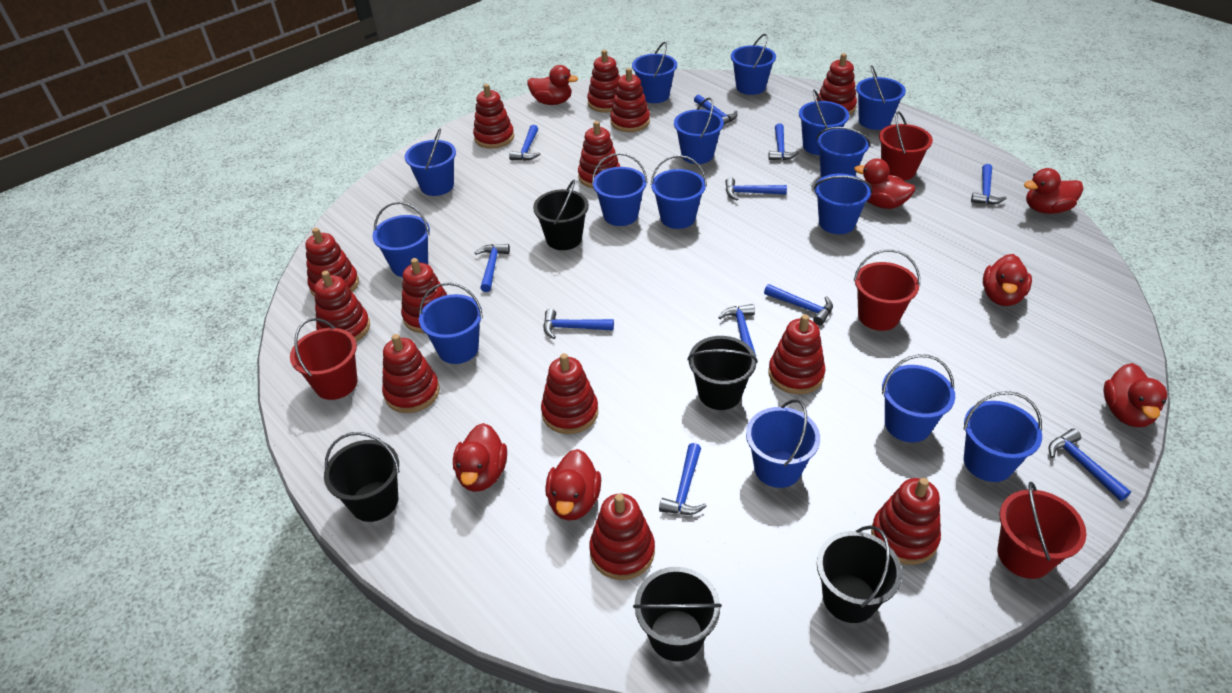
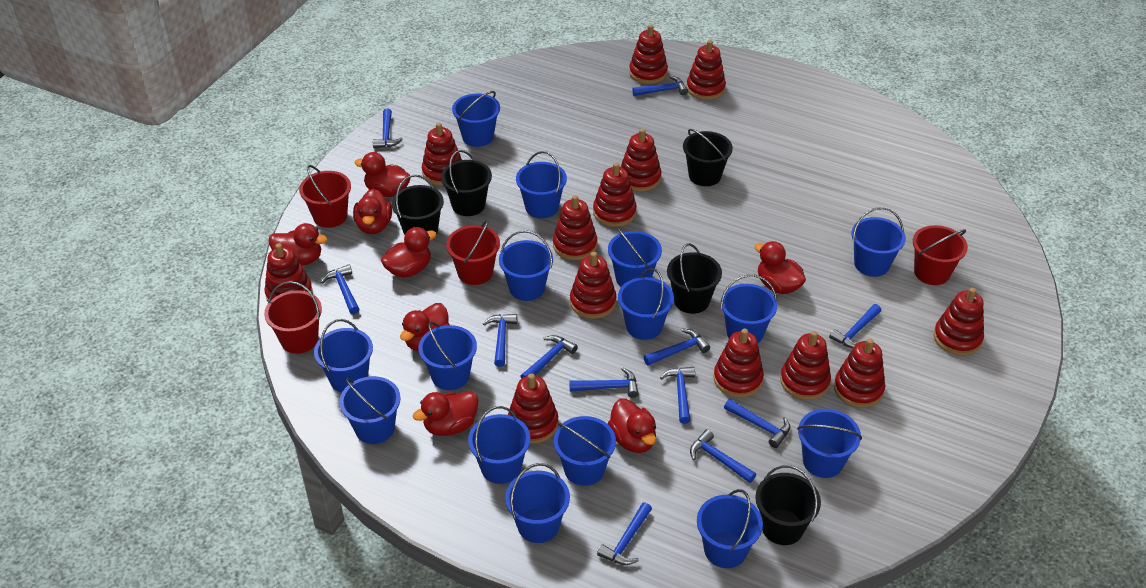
blue hammer: [475,244,510,292] [509,125,540,161] [543,309,614,339] [659,443,707,515] [694,94,737,125] [718,304,756,355] [725,177,787,200] [764,284,833,326] [768,123,799,160] [971,164,1007,204] [1049,429,1131,501] = 11 -> [321,264,359,314] [373,109,403,148] [483,314,517,367] [520,335,578,379] [569,368,639,398] [597,502,652,565] [632,76,688,96] [644,329,710,366] [660,367,695,424] [690,429,756,483] [724,399,790,448] [829,304,881,349] = 12
red duck: [453,423,507,492] [527,65,578,105] [545,449,601,521] [854,158,915,209] [983,254,1032,306] [1024,168,1083,214] [1103,363,1167,427] = 7 -> [269,223,328,265] [353,188,392,234] [354,152,411,197] [381,227,437,278] [400,303,450,351] [413,391,479,436] [607,398,656,453] [754,241,806,294] = 8

